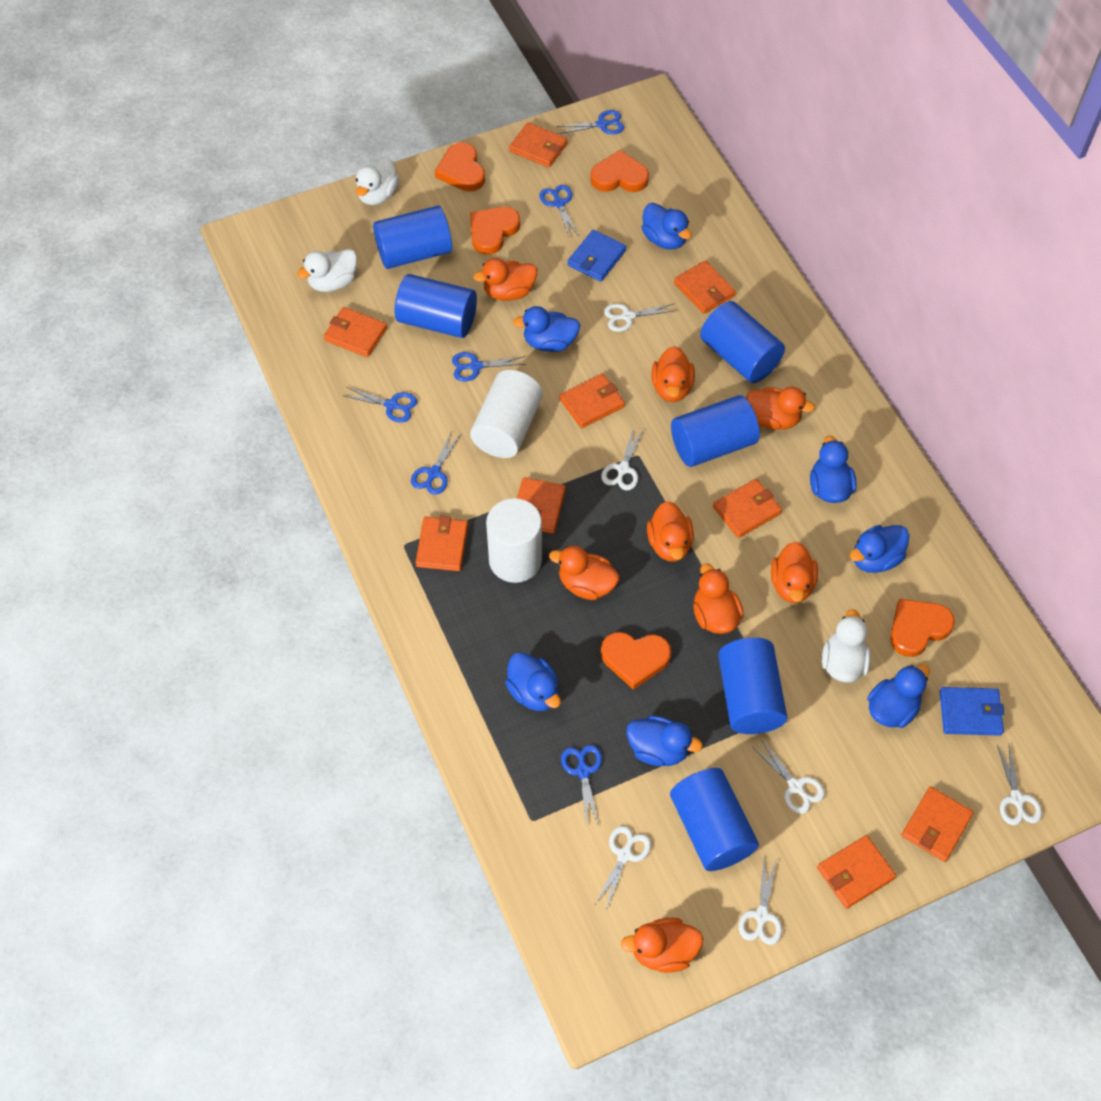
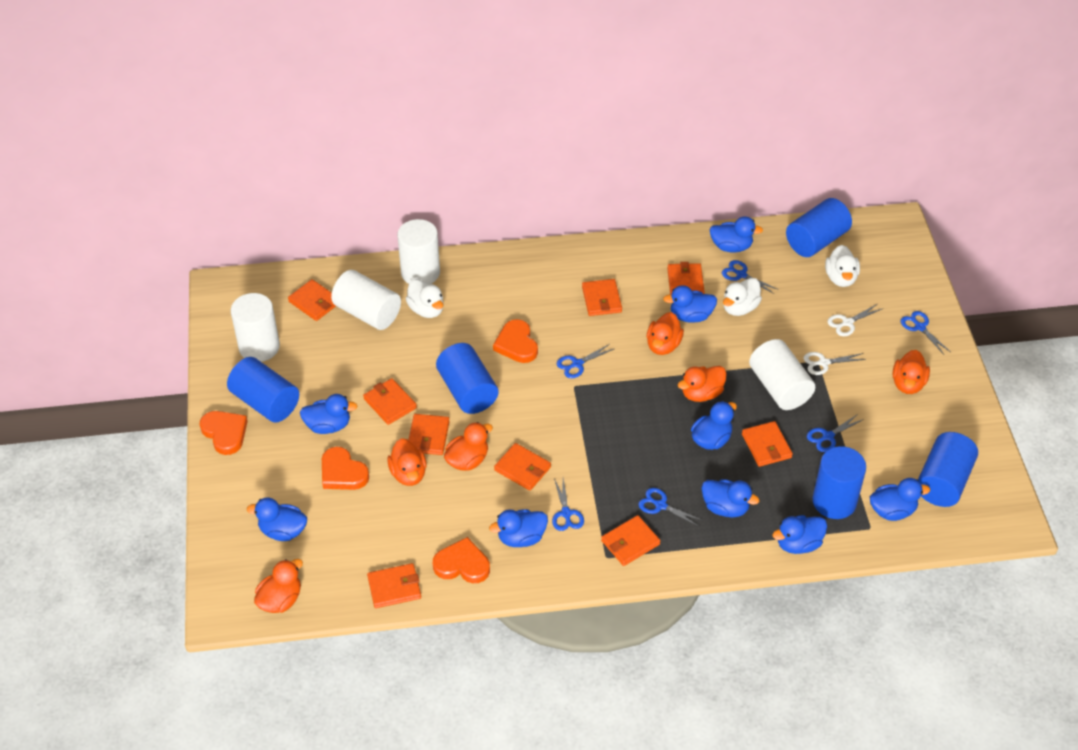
blue cylinder: [373,206,452,269] [395,274,477,338] [670,768,759,871] [671,395,760,467] [700,301,785,383] [718,638,787,734] = 6 -> [227,357,299,423] [436,343,498,414] [786,198,852,257] [813,446,866,519] [918,432,978,507] = 5
blue duck: [505,652,561,711] [513,306,580,352] [626,715,703,766] [642,203,692,250] [810,435,857,503] [850,525,910,573] [867,664,930,728] = 7 -> [247,498,307,541] [300,394,357,434] [489,509,548,547] [663,285,717,322] [691,401,737,450] [701,479,759,517] [709,217,763,253] [772,515,827,554] [870,478,930,521] = 9
blue wallet: [568,230,626,282] [940,687,1004,736] = 2 -> none = 0
orange duck: [473,258,537,301] [549,546,619,600] [621,918,703,973] [647,501,694,562] [651,346,695,402] [693,563,744,634] [746,387,815,430] [771,541,818,603] = 8 -> [254,559,303,613] [387,438,427,486] [444,422,493,471] [647,312,684,355] [678,366,727,402] [892,350,930,394] = 6
orange heart: [435,143,485,192] [470,207,520,255] [590,150,649,192] [601,632,671,690] [890,599,955,657] = 5 -> [199,411,248,455] [322,447,369,490] [433,537,490,583] [493,319,538,363] = 4
white cylinder: [470,370,543,458] [486,498,542,583] = 2 -> [231,293,280,362] [331,270,401,330] [397,219,440,285] [749,339,815,410] = 4
white scissors: [595,826,651,909] [601,427,644,490] [604,303,677,332] [739,857,782,945] [752,739,825,814] [997,745,1042,825] = 6 -> [803,352,866,375] [827,304,882,336] = 2

